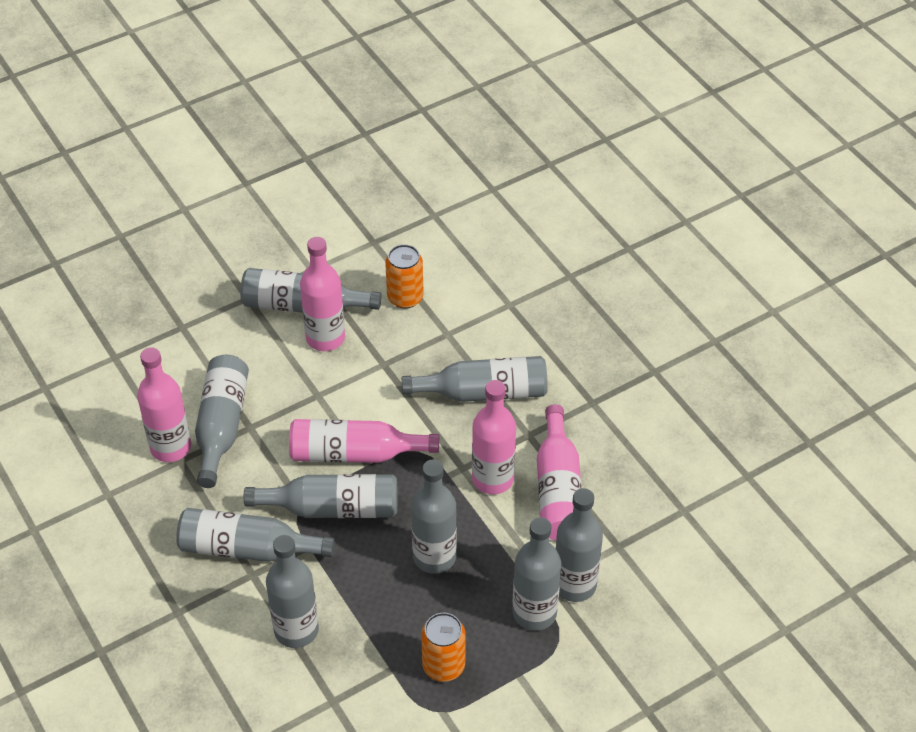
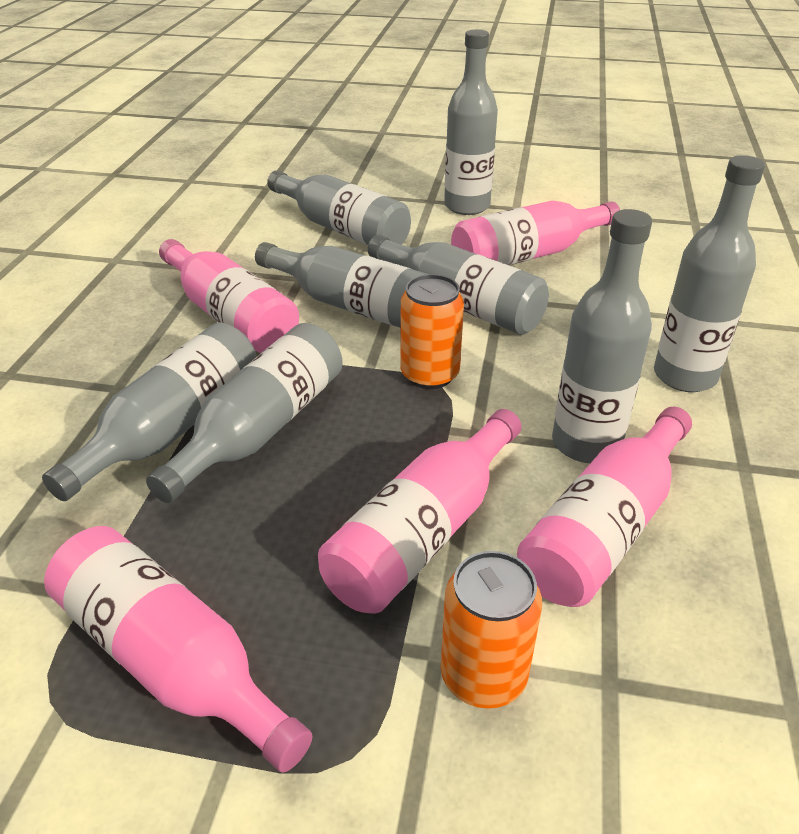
grey bottle: [176,508,335,562] [195,355,249,488] [240,268,381,313] [244,474,398,518] [266,535,319,648] [401,356,548,402] [411,460,457,574] [513,517,561,631] [555,488,603,602] = 9 -> [42,323,257,501] [146,323,343,503] [255,242,428,328] [267,170,411,245] [368,235,549,335] [444,29,498,215] [552,209,652,463] [654,155,765,392] = 8

